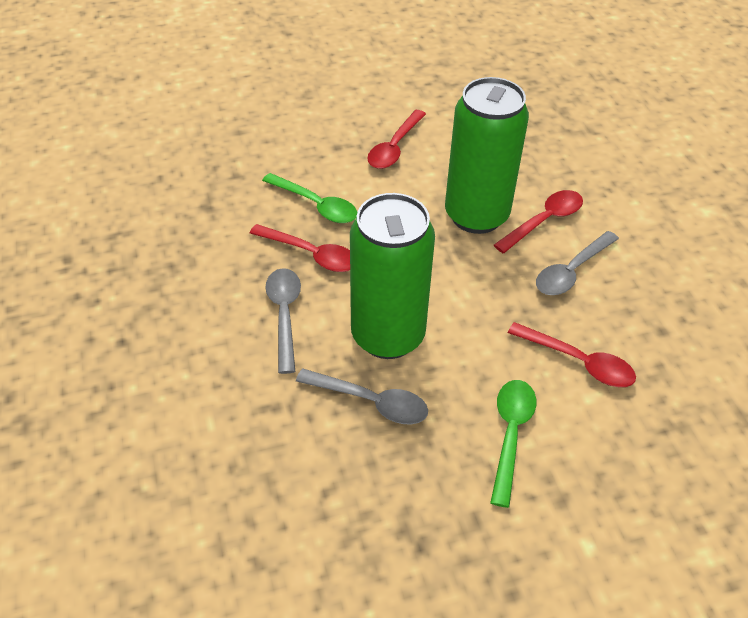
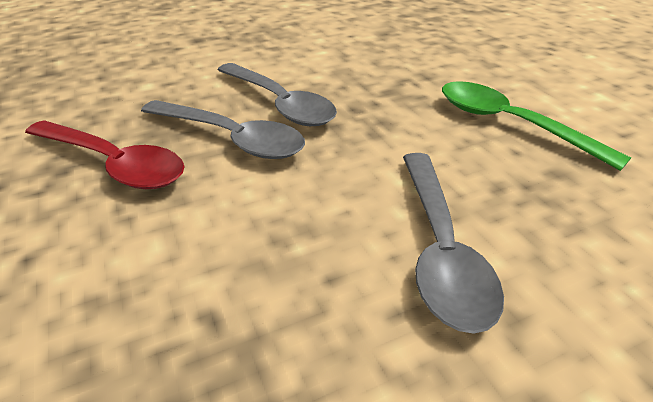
green can: [350,193,435,359] [445,77,529,234] = 2 -> none = 0
green spoon: [262,173,357,223] [490,380,536,508] = 2 -> [442,81,631,171] = 1
red spoon: [250,224,350,272] [367,110,426,169] [494,190,583,253] [508,322,636,387] = 4 -> [25,120,185,189] = 1

